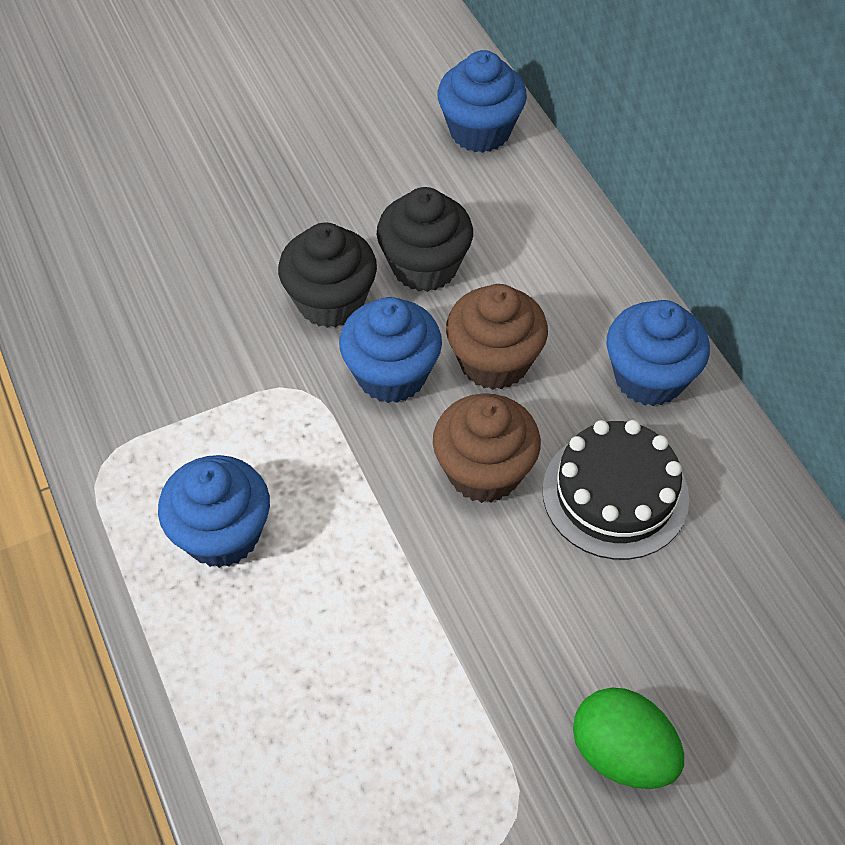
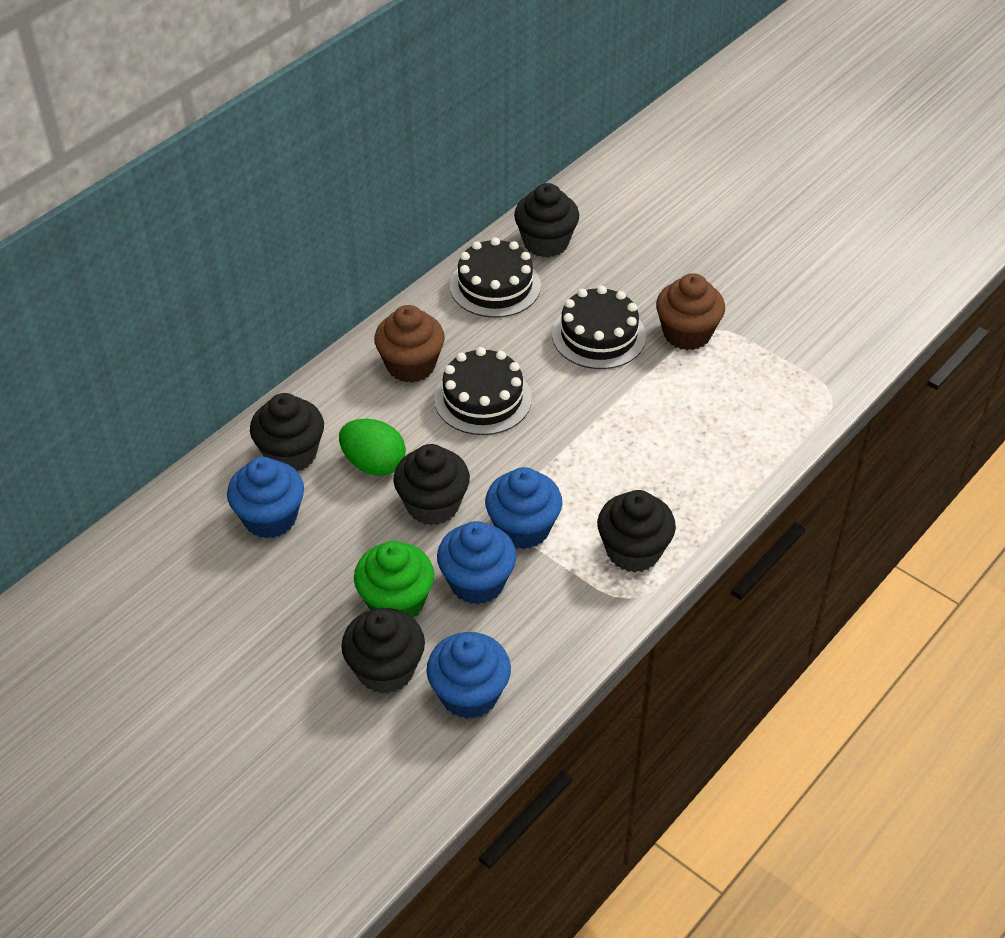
black cake: [542,420,689,560] = 1 -> [434,347,532,435] [450,237,541,318] [552,286,646,369] = 3
black cupcake: [278,222,377,328] [377,187,473,292] = 2 -> [250,393,324,471] [341,608,425,694] [393,444,470,525] [514,183,579,258] [597,490,676,572] = 5
green cupcake: none = 0 -> [354,541,434,618] = 1

